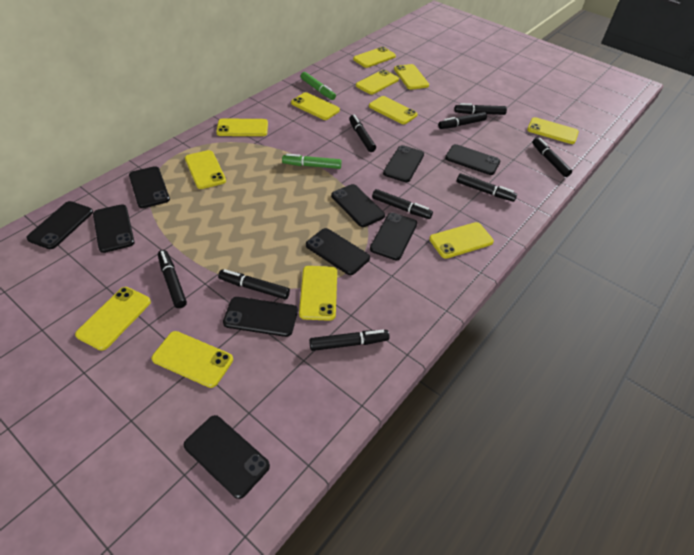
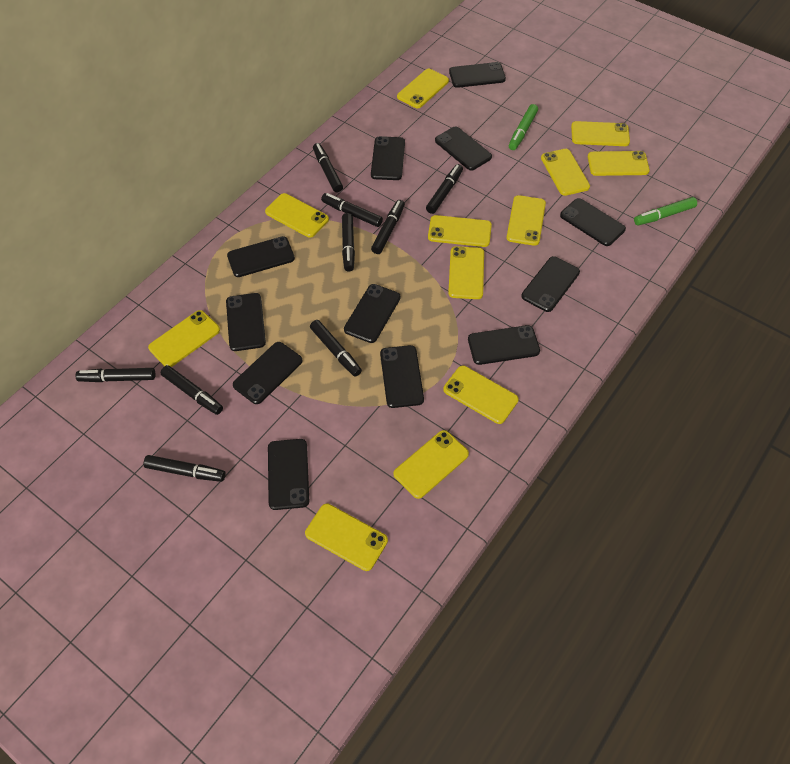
black phone: [26,201,93,249] [93,204,135,253] [129,166,170,208] [184,415,270,499] [223,297,298,337] [306,228,370,275] [331,184,385,227] [370,213,417,260] [383,145,424,182] [445,144,500,175] = 10 -> [226,293,266,351] [227,236,295,277] [233,342,303,404] [268,439,309,510] [344,284,401,343] [371,136,405,180] [380,345,424,408] [435,126,492,171] [449,62,506,88] [468,325,540,365] [521,256,580,312] [560,198,626,246] = 12

